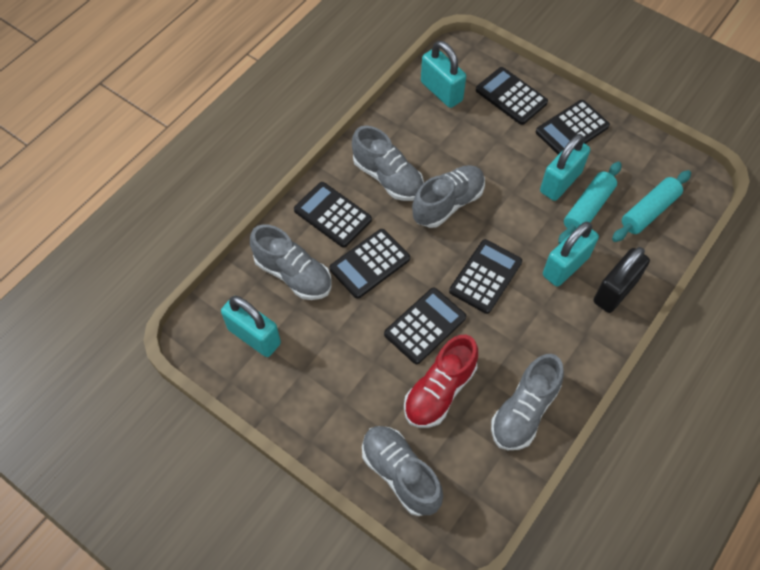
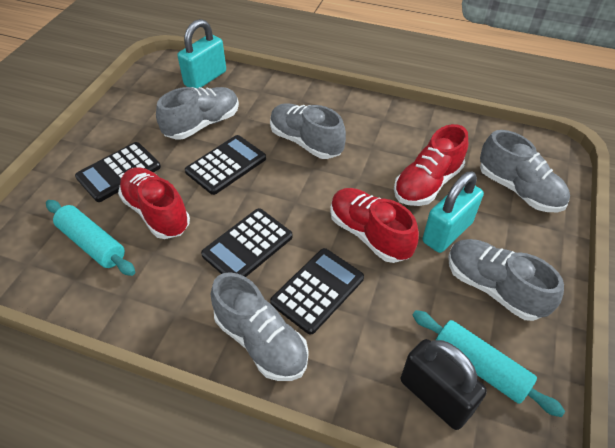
black calculator: [294,182,372,248] [329,229,410,299] [384,287,466,364] [449,239,522,314] [476,67,548,125] [536,100,610,155] = 6 -> [75,142,161,202] [185,135,266,195] [201,208,293,277] [270,248,364,334] = 4
red shoe: [404,335,478,428] = 1 -> [118,167,190,239] [330,188,419,263] [394,124,468,206] = 3
turquoise padlock: [221,296,281,357] [421,41,466,108] [540,134,590,201] [543,222,599,287] = 4 -> [177,19,226,88] [423,171,484,253] = 2

